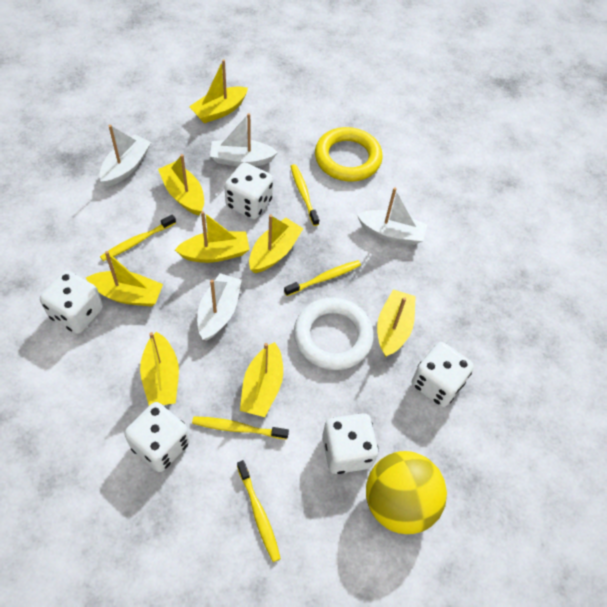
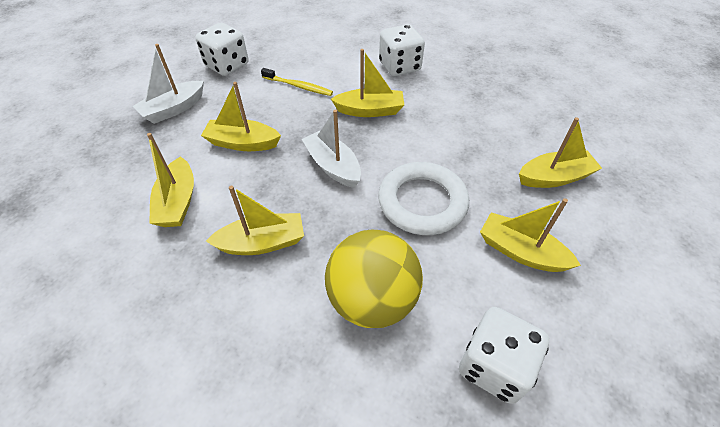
white boat: [99,125,151,187] [197,273,242,341] [210,113,278,167] [357,187,427,245] = 4 -> [133,44,204,124] [302,110,361,188] = 2
white dice: [40,270,103,334] [124,402,190,472] [225,162,273,219] [322,413,379,474] [412,342,474,407] = 5 -> [196,23,248,76] [379,24,425,76] [459,307,549,404] = 3
yellow boat: [86,251,163,307] [140,332,179,406] [158,154,204,215] [175,211,250,263] [189,59,248,123] [240,342,283,417] [249,214,304,273] [377,290,416,357] = 8 -> [147,133,194,227] [201,82,281,151] [206,186,304,255] [331,49,404,117] [480,198,581,272] [519,117,602,188] = 6
yellow ring: [315,127,383,182] = 1 -> none = 0
yellow toothbrush: [100,214,176,261] [192,416,289,439] [237,460,281,562] [284,260,361,296] [291,164,319,226] = 5 -> [261,68,333,96] = 1

